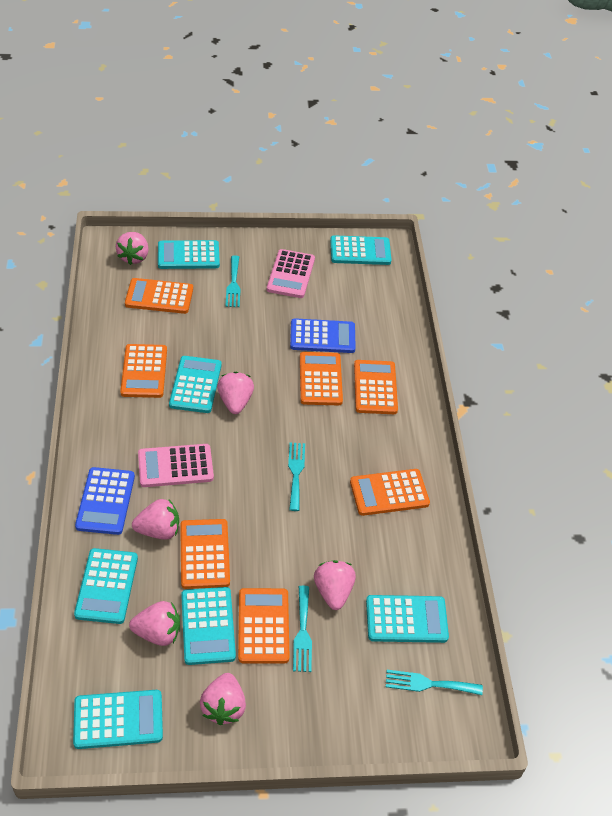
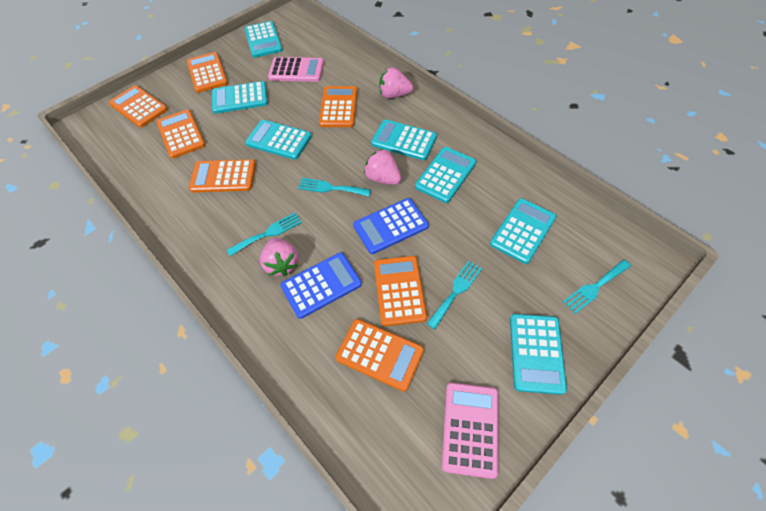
pink strawberry: [116,232,149,265] [129,601,180,646] [132,499,179,540] [200,673,246,725] [217,372,254,414] [314,560,356,610] = 6 -> [260,238,299,276] [364,149,401,185] [379,67,413,98] = 3

